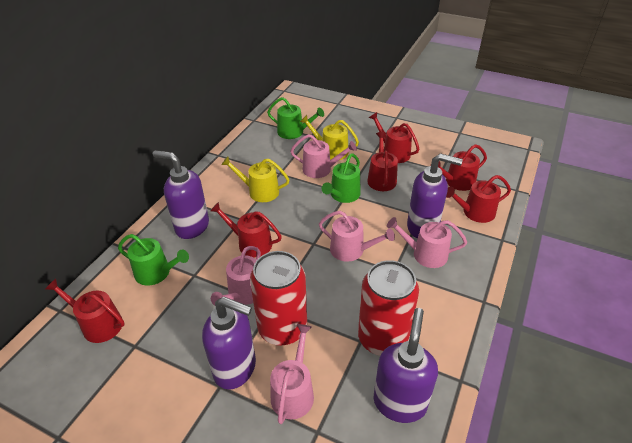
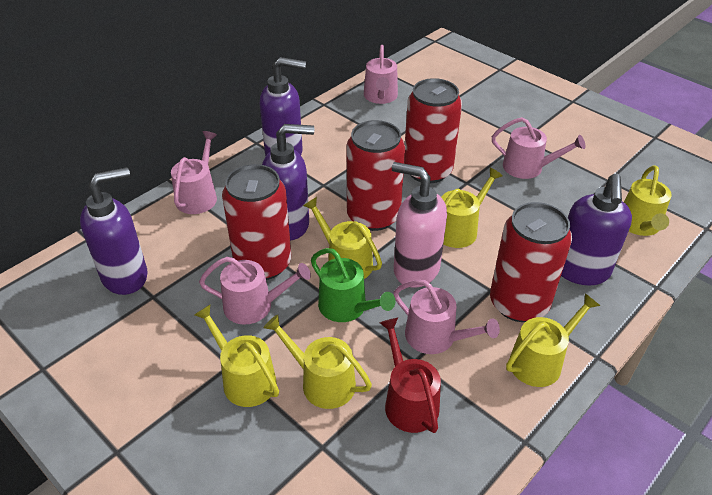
green watering can: [118,234,189,286] [267,97,324,139] [322,154,361,203] = 3 -> [311,248,395,322] = 1
pink soap dispenser: none = 0 -> [392,162,447,288] = 1
red can: [250,251,307,345] [358,260,419,356] = 2 -> [222,164,291,280] [347,120,405,231] [404,78,462,183] [490,202,572,322] = 4
red watering can: [45,279,125,343] [210,202,282,257] [367,132,398,191] [369,112,419,163] [438,144,487,191] [446,175,511,223] = 6 -> [380,318,441,433] = 1
yellow watering can: [221,156,290,202] [300,115,359,160] = 2 -> [194,305,279,407] [264,315,372,409] [303,197,382,279] [441,167,503,248] [506,293,600,387] [624,165,672,236] = 6

